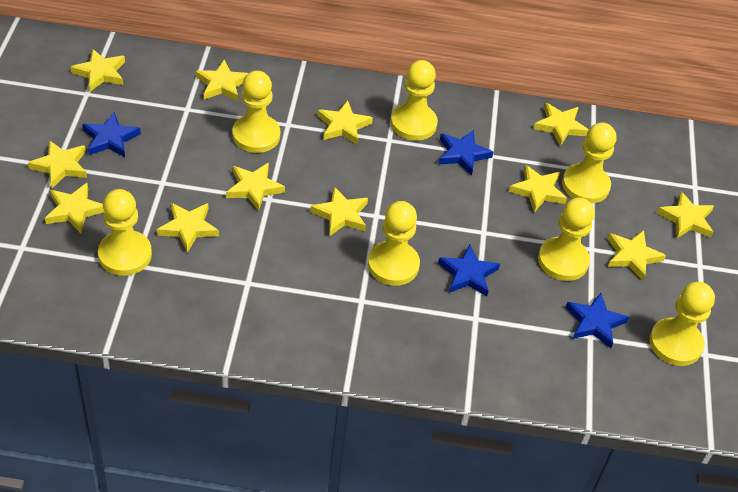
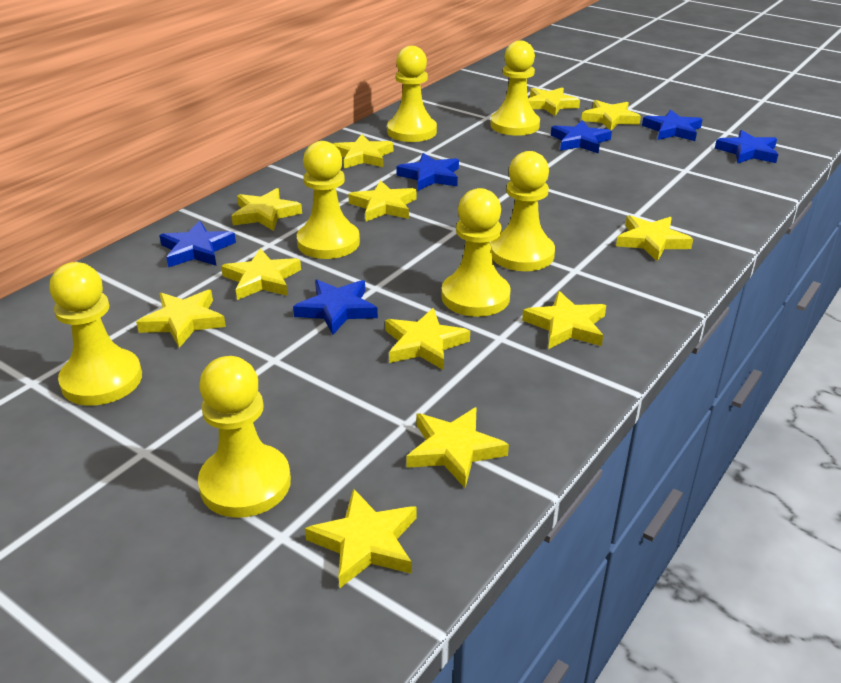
blue star: [82,112,141,157] [438,245,500,296] [439,130,493,176] [566,293,629,348] = 4 -> [159,221,236,267] [293,280,378,335] [396,153,459,191] [551,120,612,153] [642,110,703,141] [715,130,778,163] = 6

